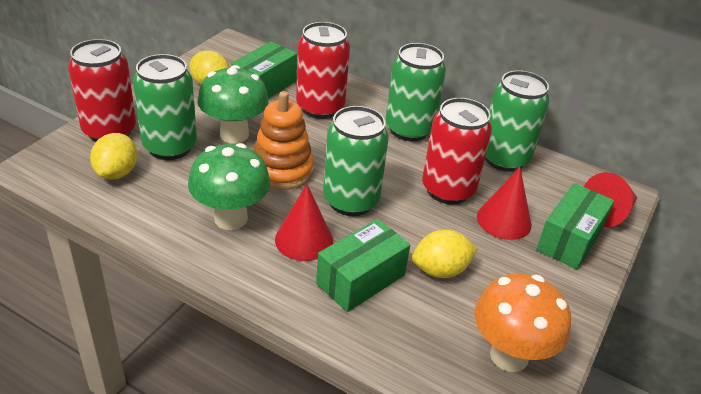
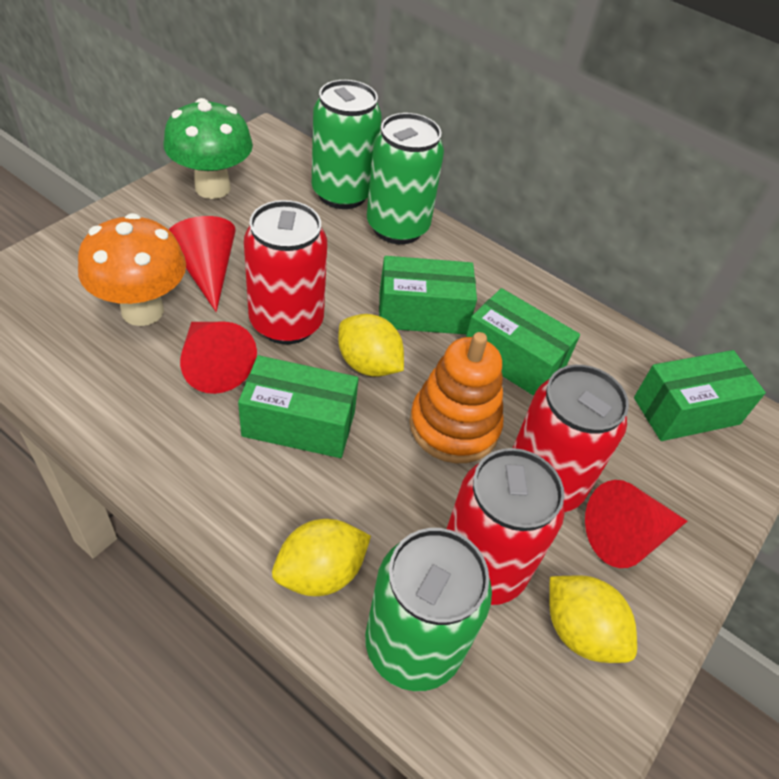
green box: [231,41,297,98] [316,219,410,312] [536,183,614,269] = 3 -> [238,355,359,458] [379,256,477,335] [466,288,580,396] [634,350,766,441] = 4
green can: [133,54,197,160] [323,106,389,216] [386,43,446,142] [485,70,550,172] = 4 -> [312,80,382,209] [365,528,492,691] [367,113,444,244] = 3
green mushroom: [188,143,270,230] [197,65,269,144] = 2 -> [163,98,253,199] = 1

